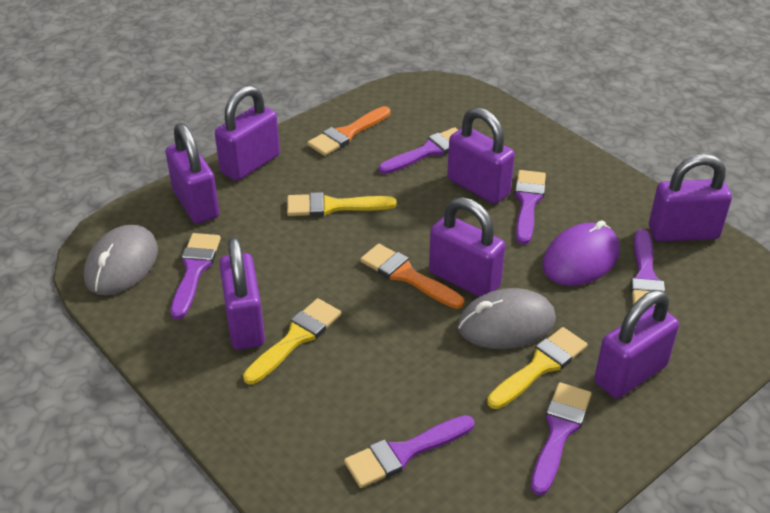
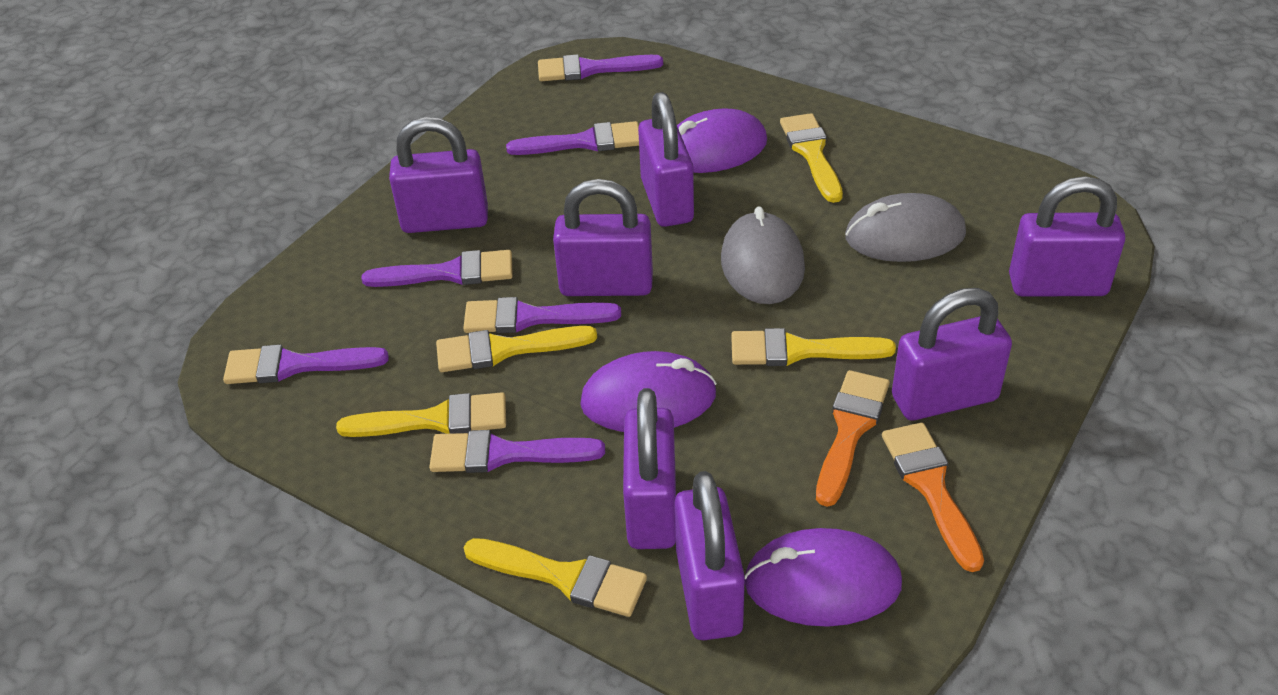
purple mouse: [542,220,620,286] = 1 -> [580,351,717,432] [677,109,767,173] [745,528,902,627] = 3
yellow brush: [243,298,341,384] [287,192,397,216] [487,327,587,409] = 3 -> [336,392,506,437] [436,326,597,372] [464,538,647,617] [731,328,896,366] [780,113,843,203] = 5

